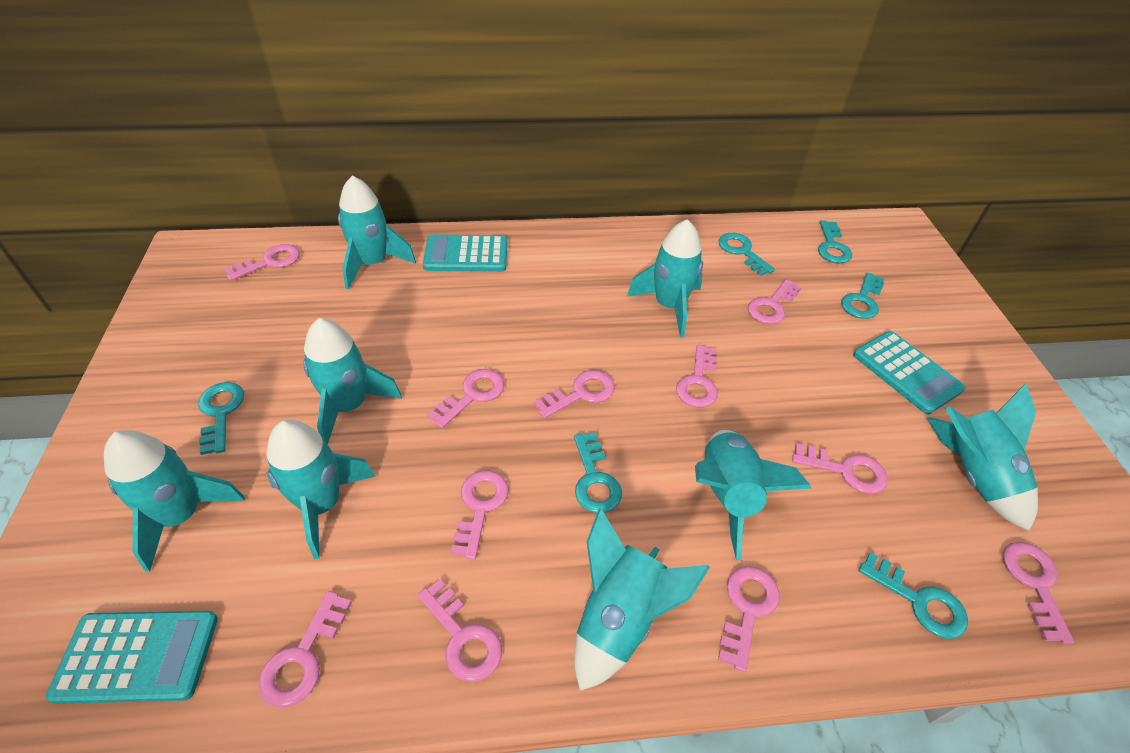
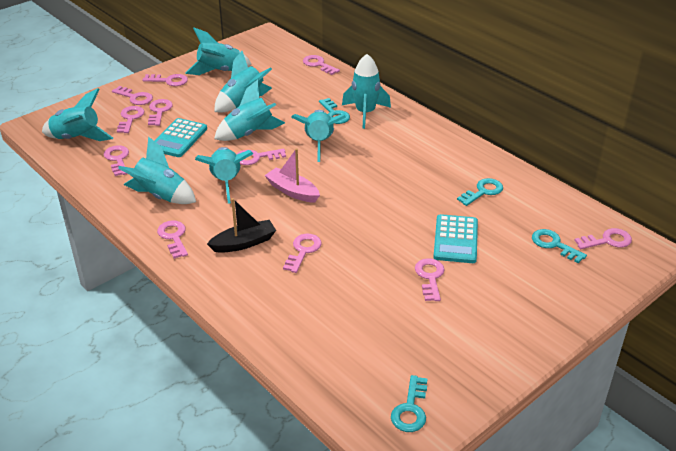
black boat: none = 0 -> [207,198,276,253] = 1
pink boat: none = 0 -> [265,148,320,203] = 1
turquoise calculator: [46,611,218,704] [423,235,508,272] [853,331,966,414] = 3 -> [155,118,207,157] [433,214,478,263] = 2
turquoise key: [198,382,244,455] [574,432,622,513] [718,233,775,276] [818,220,852,263] [841,273,884,319] [859,552,968,639] = 6 -> [319,98,350,124] [391,375,427,432] [457,178,503,206] [532,229,587,263] = 4

